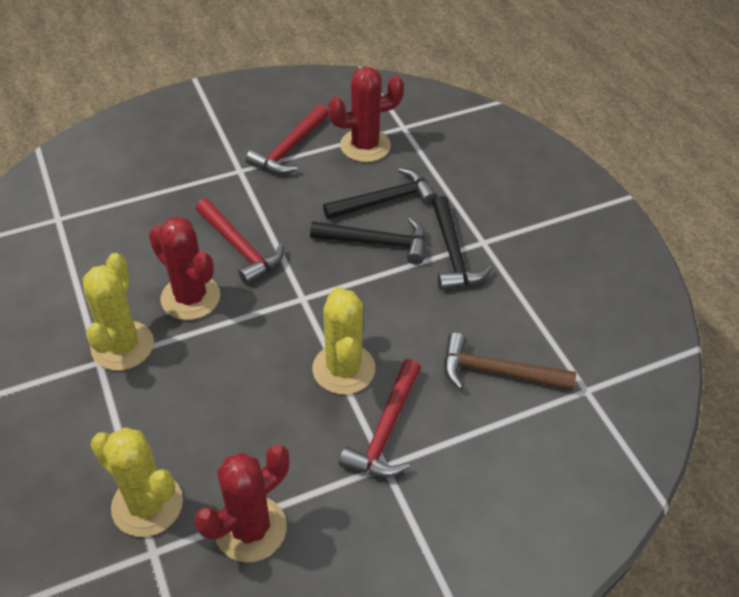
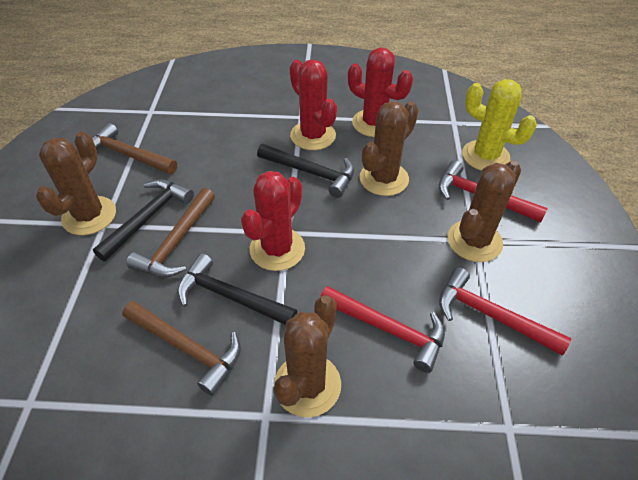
brown cactus: none = 0 -> [36,132,116,235] [274,295,341,417] [360,101,419,196] [447,160,521,262] = 4
brown hammer: [444,333,576,391] = 1 -> [92,123,177,174] [122,301,241,396] [127,188,215,277] = 3
yellow cactus: [83,253,154,370] [91,427,183,537] [312,287,375,394] = 3 -> [462,79,537,171] = 1

